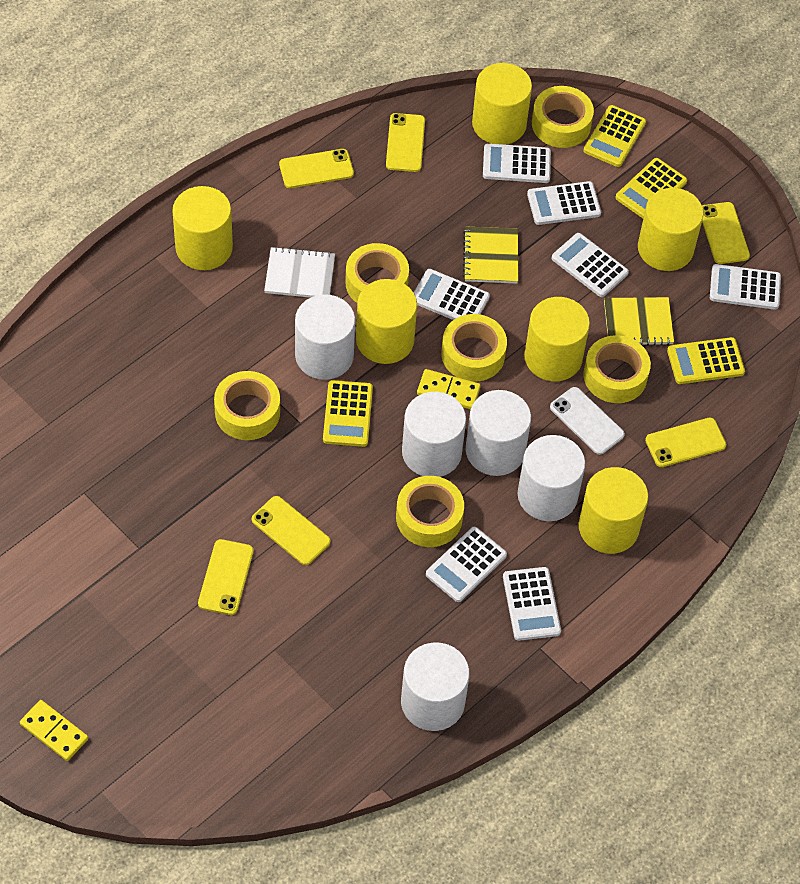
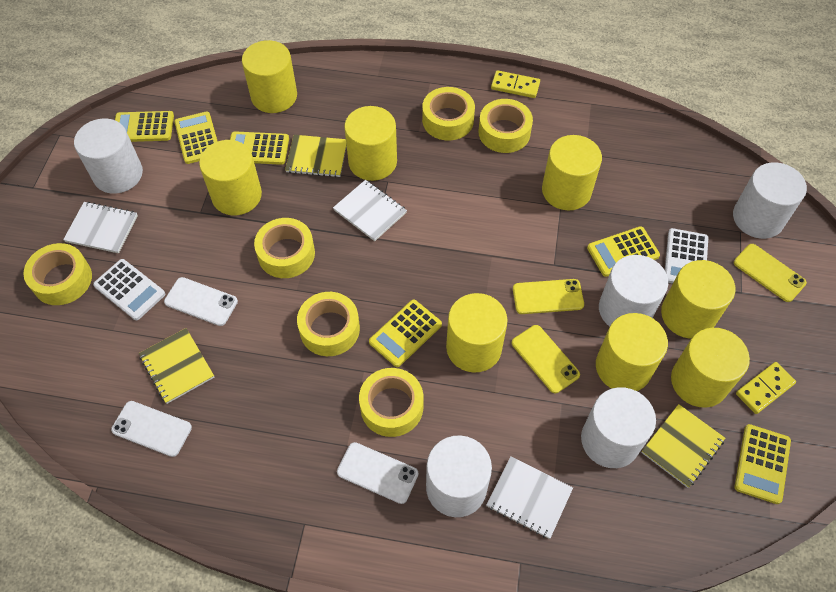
white calculator: [413,269,490,320] [426,527,507,602] [483,143,551,183] [503,567,561,641] [527,181,601,225] [551,233,629,297] [710,264,781,310] = 7 -> [93,259,165,320] [665,228,708,284] = 2
white notebook: [264,246,335,298] = 1 -> [63,202,138,253] [333,180,407,241] [486,456,573,539] = 3
white phone: [550,387,625,455] = 1 -> [111,401,192,457] [164,277,238,326] [337,442,419,504] = 3
yellow calculator: [323,380,373,447] [583,105,646,167] [616,158,687,218] [667,337,745,384] = 4 -> [115,111,174,142] [174,112,218,164] [230,131,289,165] [369,300,442,367] [587,226,660,277] [735,424,791,504] = 6
yellow cylinder: [172,186,233,270] [356,279,417,364] [472,63,532,145] [524,297,590,381] [579,467,648,554] [638,188,704,271] = 6 -> [199,140,262,215] [242,40,297,113] [344,106,397,181] [446,293,508,373] [542,135,602,211] [596,313,668,391] [661,260,735,339] [671,328,750,408] = 8
yellow notebook: [463,226,518,284] [604,297,674,346] = 2 -> [139,328,214,404] [285,135,346,178] [641,404,725,488] = 3
yellow phone: [198,539,254,615] [252,496,331,565] [279,149,354,188] [386,113,425,172] [645,418,726,467] [702,202,750,264] = 6 -> [512,325,580,393] [513,279,584,314] [734,244,807,302] = 3

